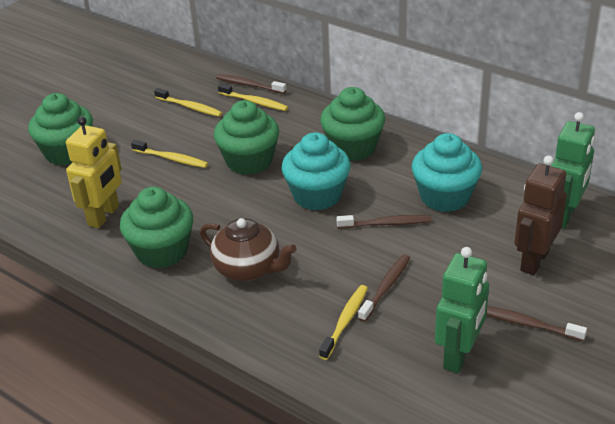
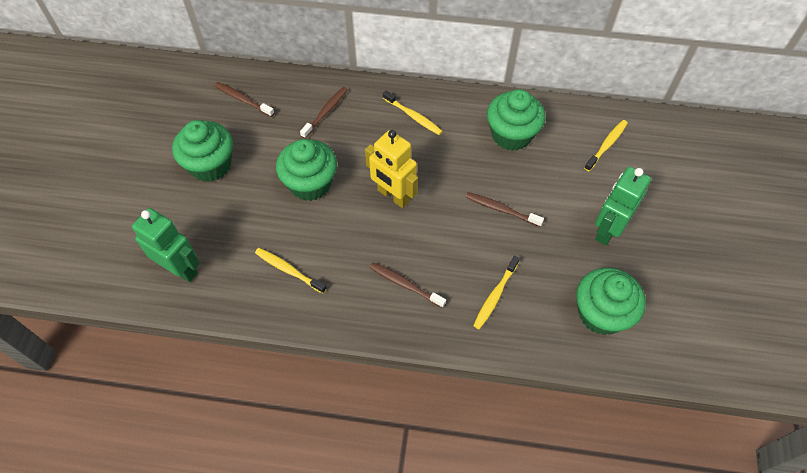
brown robot: [515,156,567,275] = 1 -> none = 0
brown teapot: [200,218,297,281] = 1 -> none = 0
turquoise cupcake: [281,132,351,210] [412,133,482,212] = 2 -> none = 0

